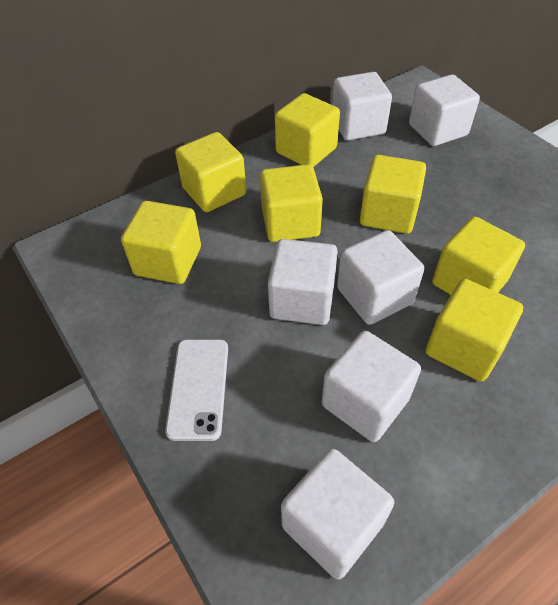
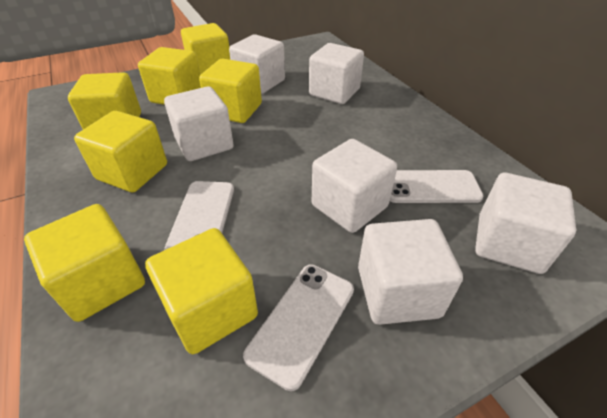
white phone: [165,339,228,441] = 1 -> [164,181,234,250] [243,265,354,391] [390,170,484,203] = 3

